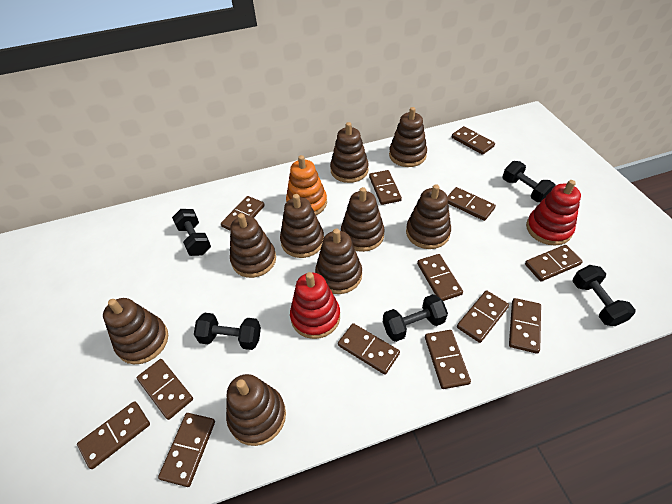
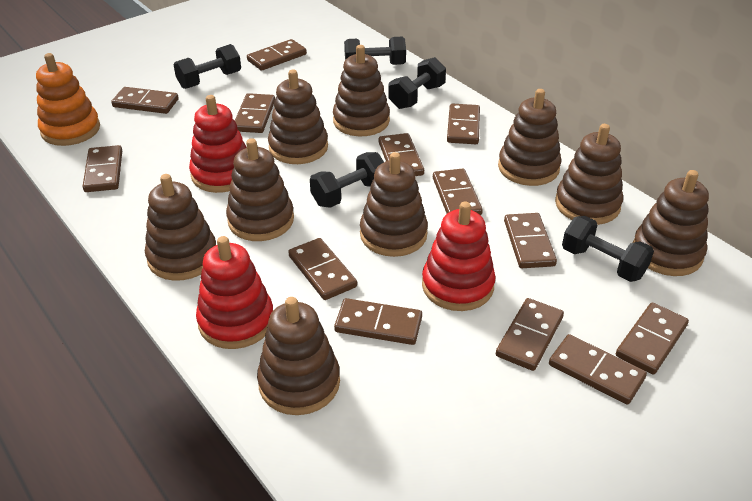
red stacking toy: [290,272,340,339] [526,180,581,246] = 2 -> [189,95,247,193] [196,236,273,349] [422,202,496,311] = 3

